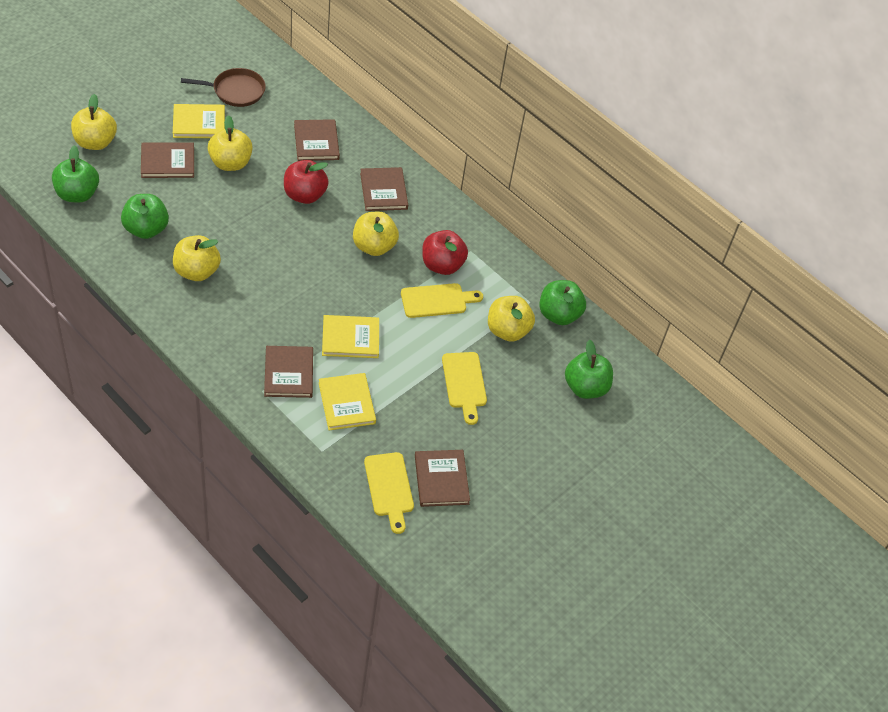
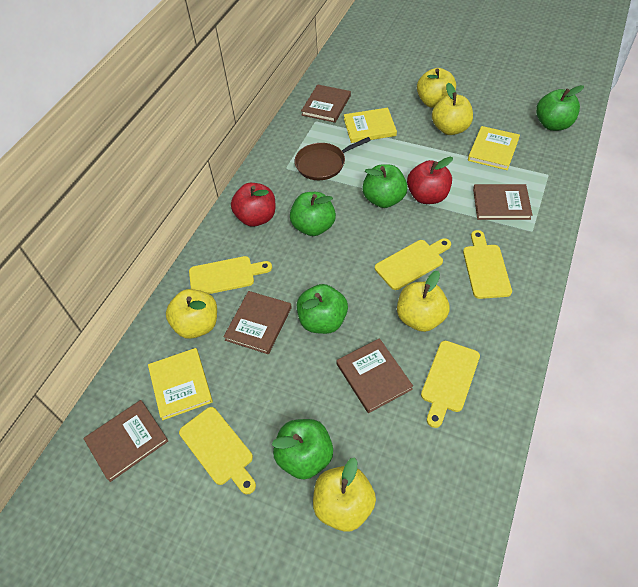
green apple: [52,145,99,202] [121,194,169,239] [539,280,586,325] [565,340,613,399] = 4 -> [272,419,333,480] [290,192,336,236] [297,284,348,334] [362,164,407,208] [536,85,584,131] = 5
yellow cutting board: [364,452,414,534] [401,283,483,318] [442,352,487,425] = 3 -> [179,407,256,495] [189,256,272,294] [375,238,451,290] [421,341,480,428] [463,230,512,299] = 5

